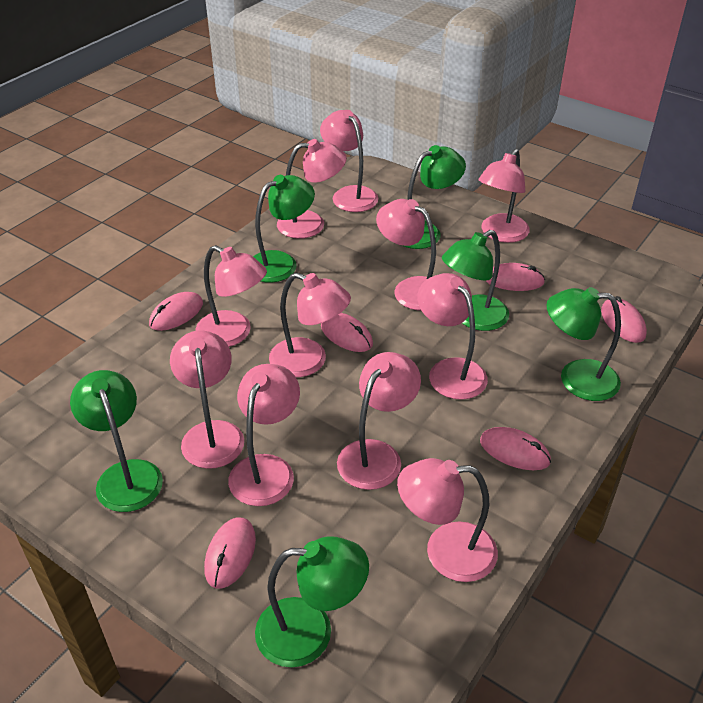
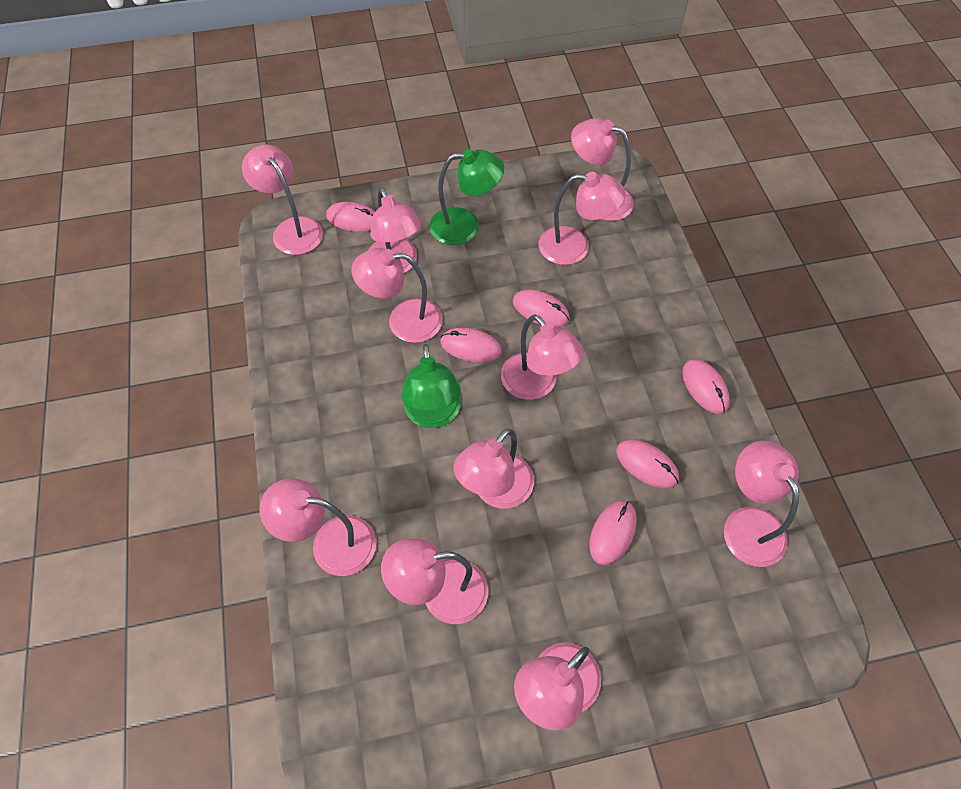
green lamp: [70,370,163,512] [253,175,315,283] [255,536,369,668] [402,145,466,249] [442,230,509,331] [546,287,621,401] = 6 -> [401,344,461,428] [429,149,504,245] = 2

